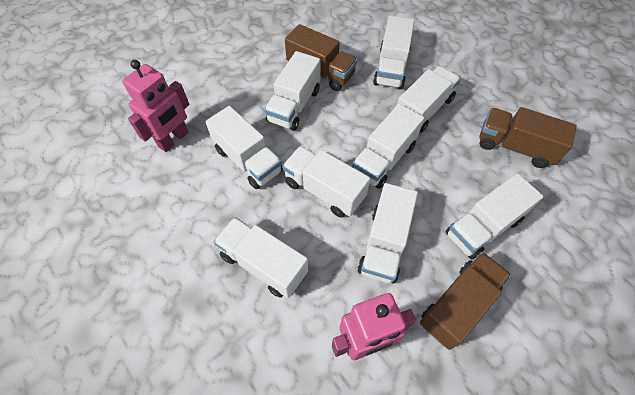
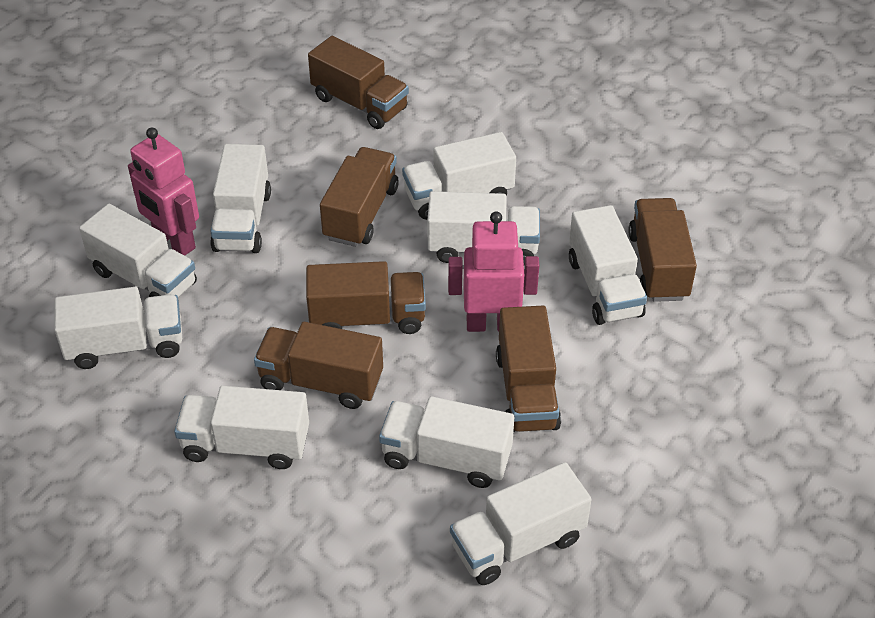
brown truck: [285,24,357,91] [420,252,511,350] [479,107,577,168] = 3 -> [254,322,383,409] [306,261,426,334] [308,36,409,129] [320,147,399,247] [496,306,561,432] [628,198,697,302] = 6

